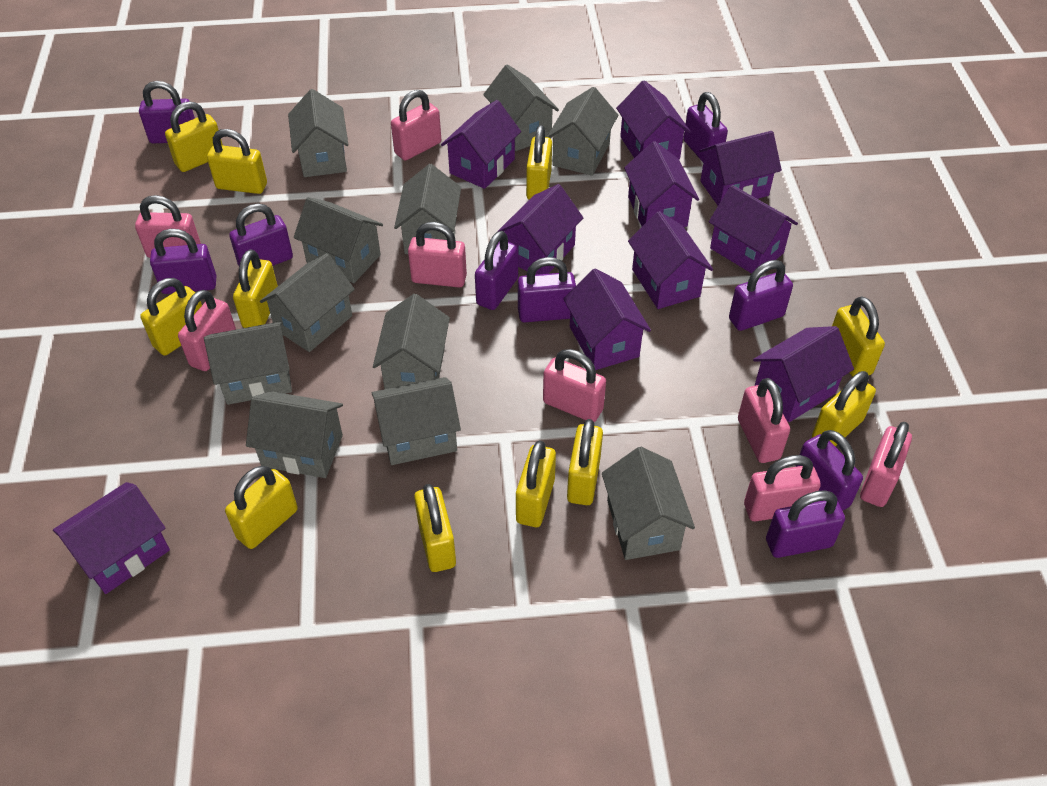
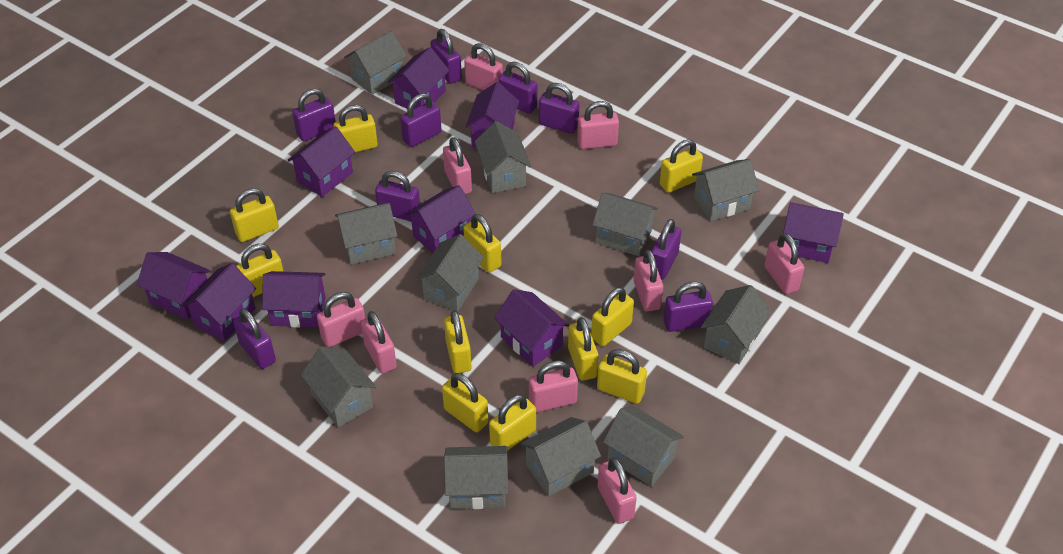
pink padlock: [135,195,201,258] [178,290,236,371] [391,90,441,161] [408,222,467,288] [543,349,606,422] [738,378,790,463] [744,455,821,521] [860,422,912,507] = 8 -> [317,292,365,347] [361,311,397,374] [443,137,472,194] [464,43,503,91] [529,361,578,412] [577,101,619,149] [597,458,637,524] [634,250,663,312] [764,233,804,294] = 9
purple house: [53,482,170,594] [441,100,521,189] [497,184,583,275] [563,269,651,370] [616,80,691,160] [624,141,699,227] [628,211,713,309] [699,131,782,205] [709,185,798,273] [753,326,854,422] = 10 -> [137,252,211,320] [182,263,256,341] [262,271,326,328] [288,126,355,197] [387,47,449,109] [406,185,476,253] [465,82,519,148] [494,289,569,367] [783,202,844,263] = 9

